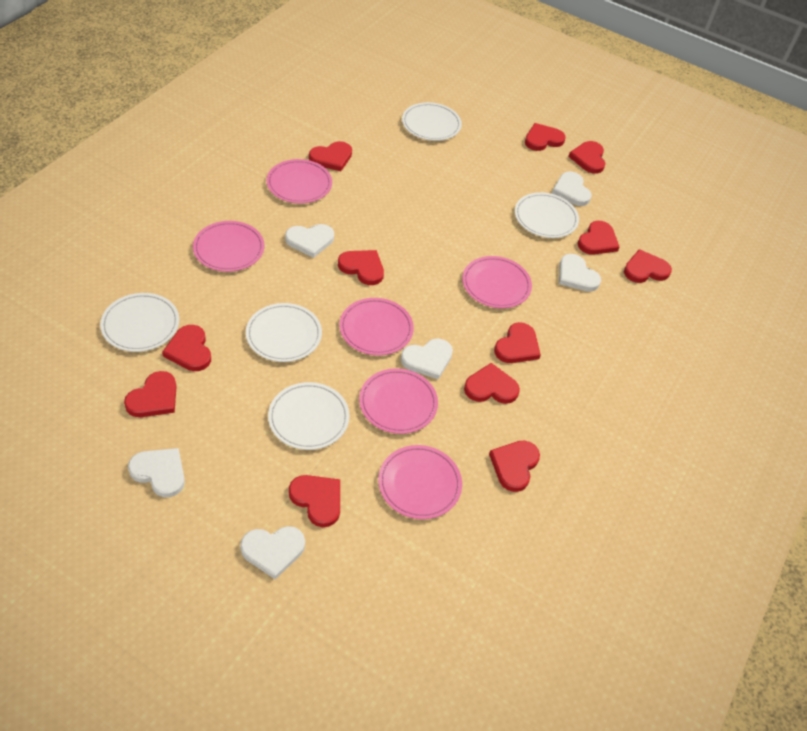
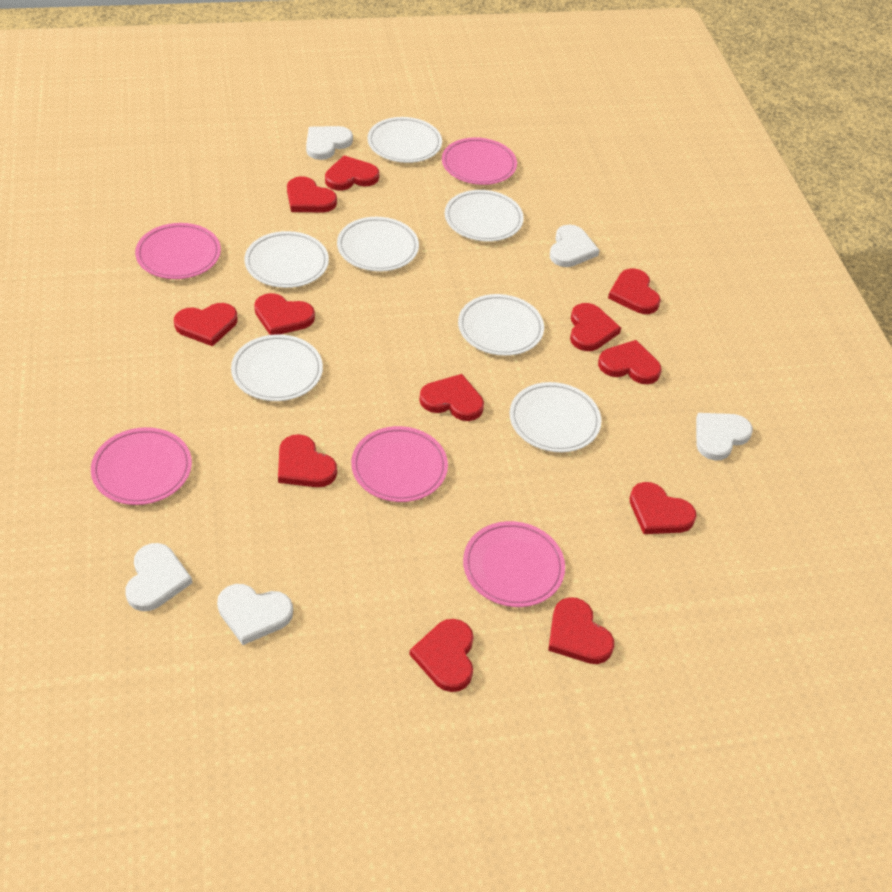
pink plate: [193,221,264,272] [266,159,332,204] [339,298,414,355] [359,368,438,434] [378,445,462,519] [462,256,532,308] = 6 -> [91,427,192,505] [135,223,221,279] [351,426,448,502] [442,137,517,185] [463,521,565,607] = 5
white heart: [128,448,185,497] [240,526,305,579] [285,224,334,258] [401,339,453,380] [552,172,592,206] [559,254,601,292] = 6 -> [125,543,193,611] [217,584,293,645] [306,126,353,160] [550,225,600,267] [696,413,753,460] = 5
white plate: [100,293,179,352] [246,303,322,362] [268,382,350,450] [402,102,462,141] [515,192,579,238] = 5 -> [231,334,323,401] [245,231,329,288] [337,217,419,272] [367,117,442,163] [445,190,524,242] [458,294,544,356] [509,382,601,452] = 7

